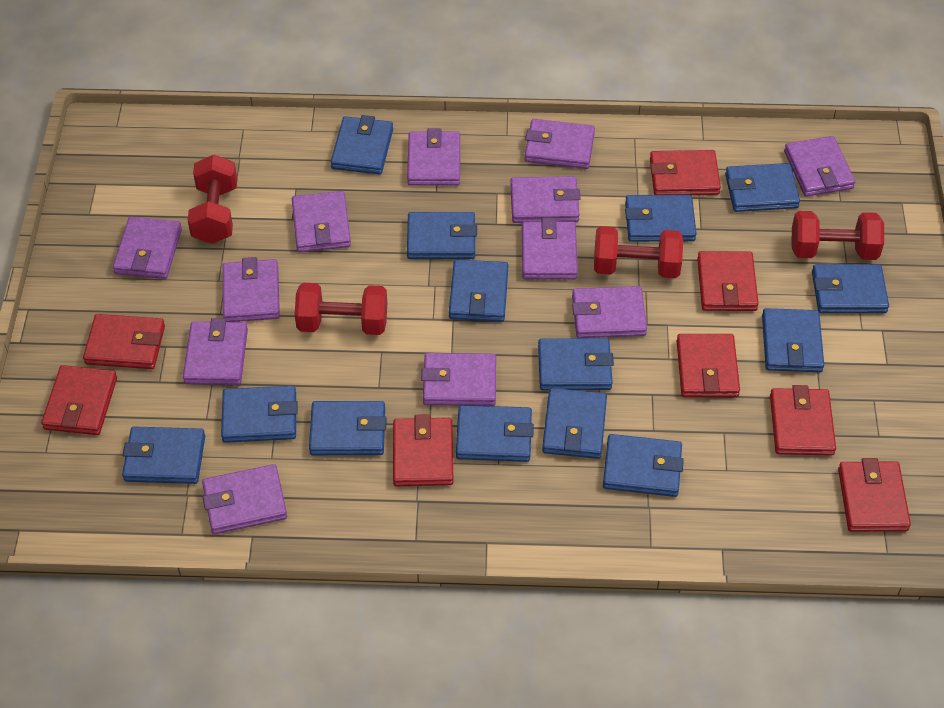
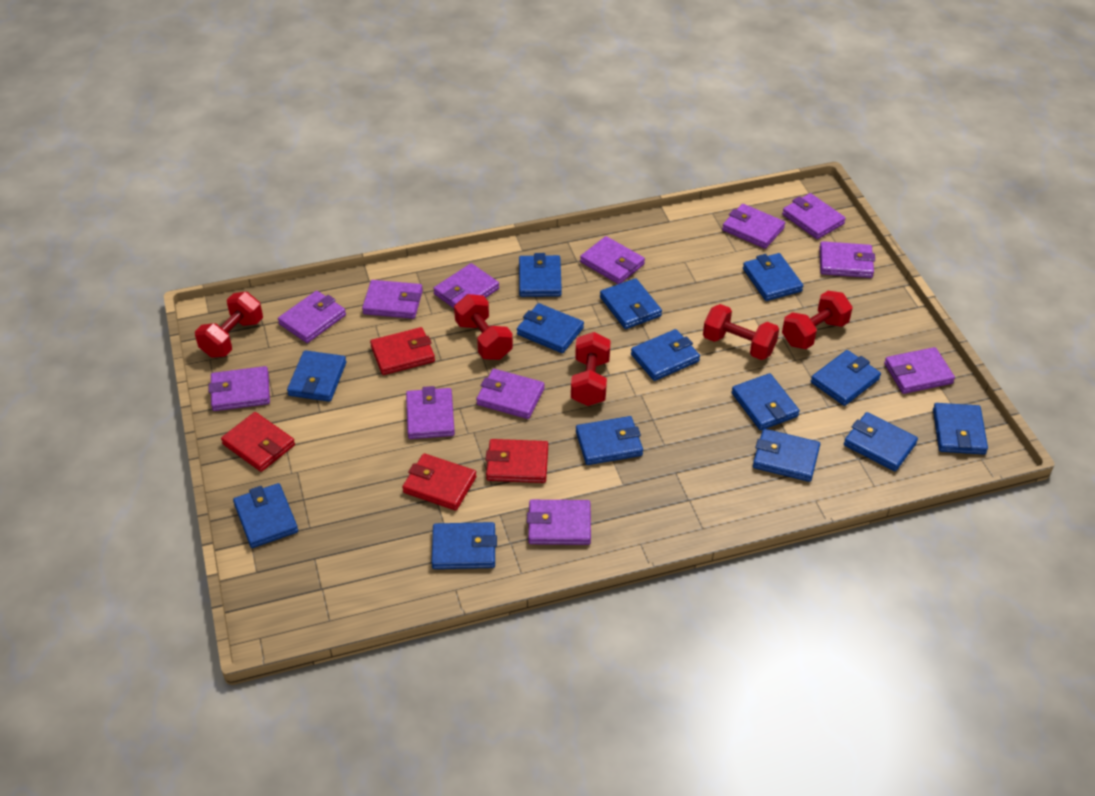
red dumbbell: [188,155,237,244] [295,283,387,335] [594,226,683,278] [792,211,884,260] = 4 -> [195,292,263,358] [454,294,513,360] [571,332,611,406] [703,304,779,360] [782,291,852,349] = 5
red wallet: [41,365,117,435] [83,314,165,369] [393,414,454,486] [650,150,721,195] [677,334,740,397] [697,251,759,311] [770,385,836,455] [838,458,911,532] = 8 -> [221,412,295,472] [370,327,435,375] [402,454,476,511] [486,439,548,483] = 4

